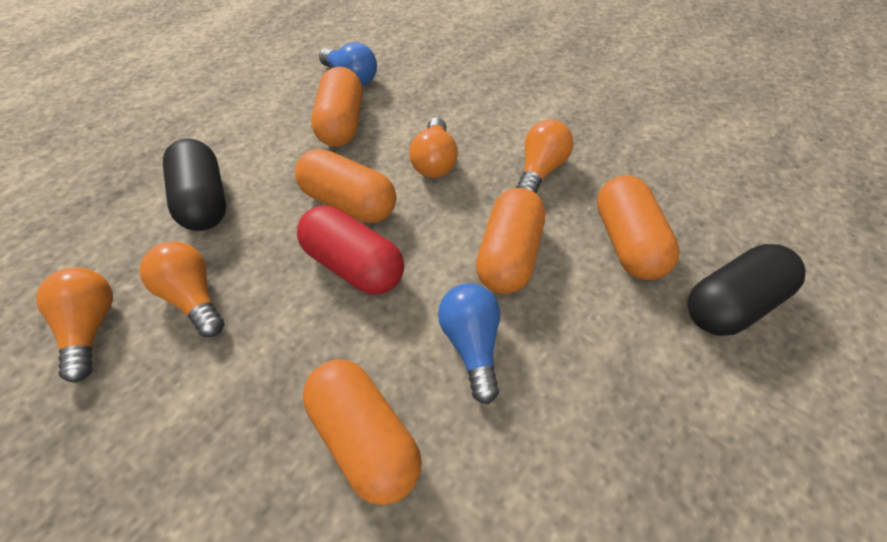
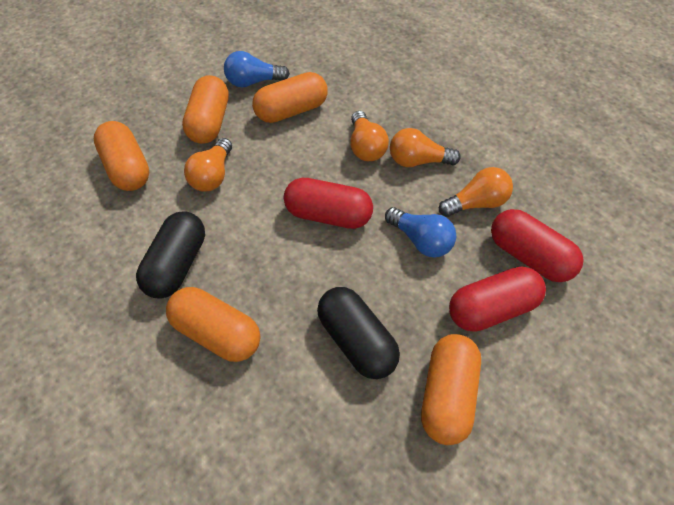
red capsule: [297,206,404,295] = 1 -> [284,178,373,229] [449,266,546,332] [491,209,583,282] = 3

